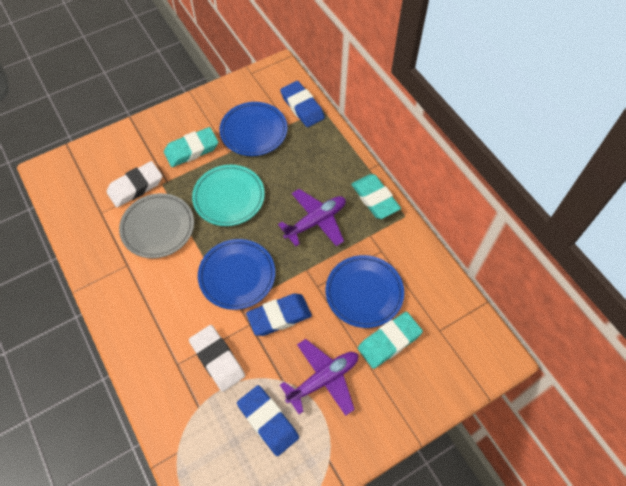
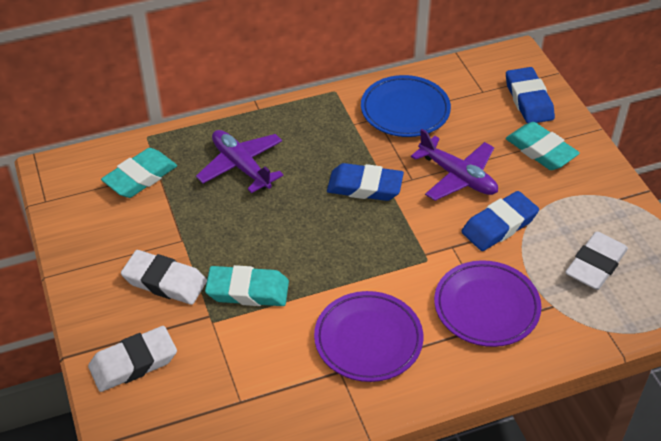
blue plate: [198,239,275,310] [220,102,288,156] [326,255,404,328] = 3 -> [361,75,451,137] = 1
grey plate: [119,193,194,258] = 1 -> none = 0
purple plate: none = 0 -> [314,291,423,382] [434,260,541,347] = 2
turquoise plate: [192,165,265,226] = 1 -> none = 0
white eraser: [107,161,162,207] [189,325,245,392] = 2 -> [88,326,177,392] [121,250,207,305] [565,232,628,290] = 3

